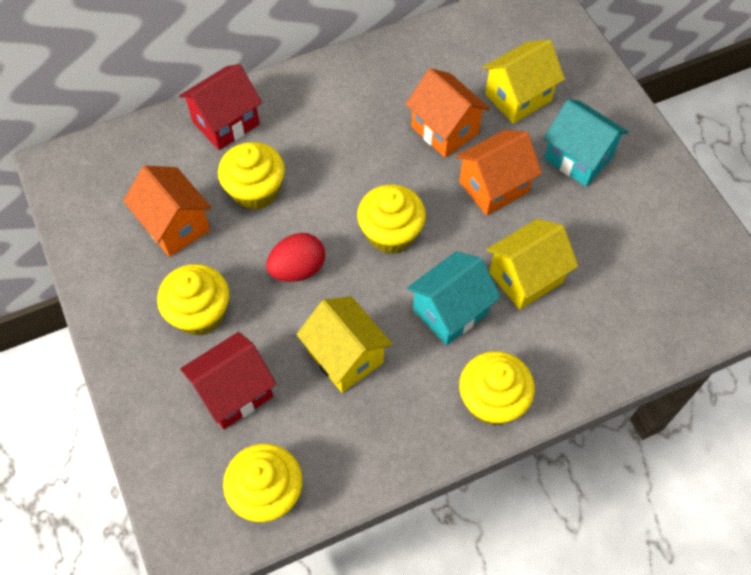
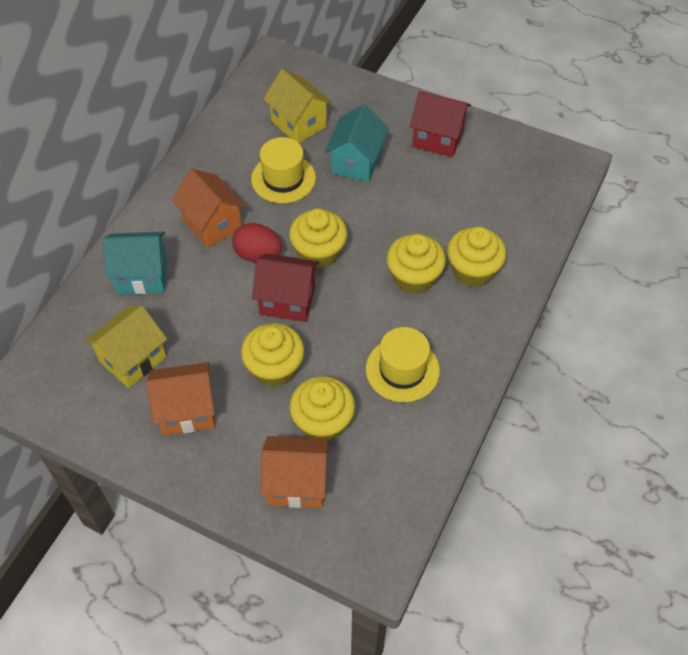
yellow hat: none = 0 -> [251,137,316,203] [366,327,440,402] = 2
yellow house: [296,296,392,393] [483,40,565,124] [486,219,578,310] = 3 -> [84,305,167,388] [264,69,332,143] = 2

